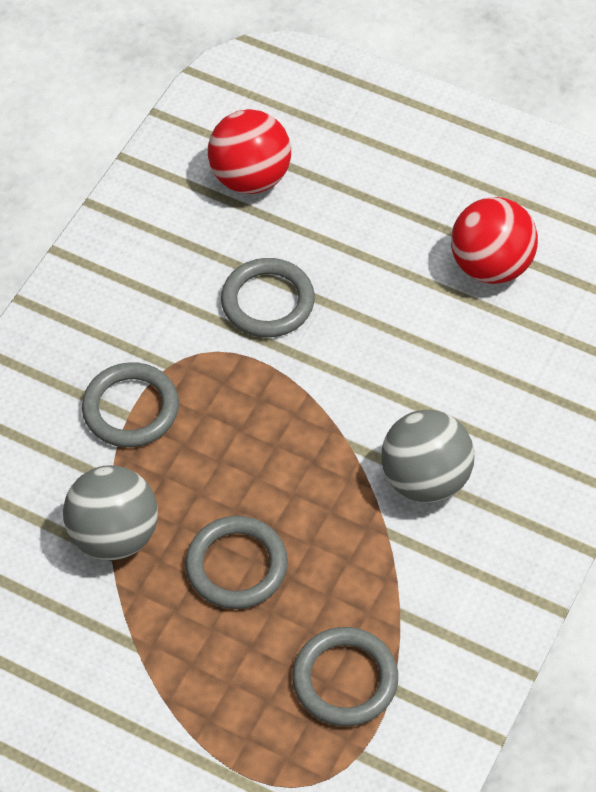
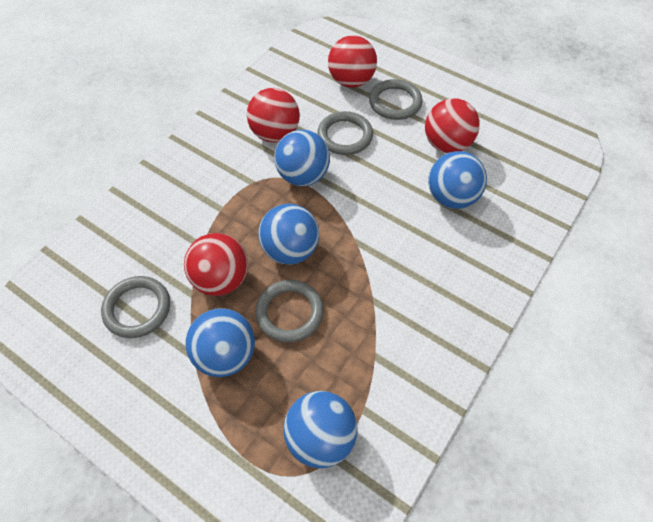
blue ball: none = 0 -> [185,308,255,377] [259,204,319,264] [274,130,330,186] [283,391,358,468] [428,151,487,209] = 5
grey ball: [63,465,158,560] [381,410,474,503] = 2 -> none = 0
red ball: [208,109,291,194] [451,197,538,284] = 2 -> [184,233,248,296] [247,88,300,142] [328,35,377,88] [425,98,480,153] = 4

